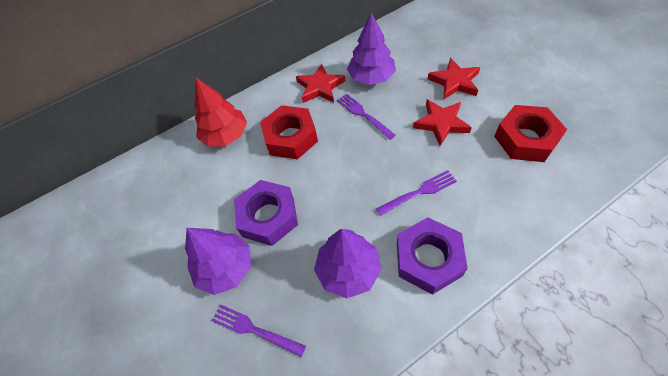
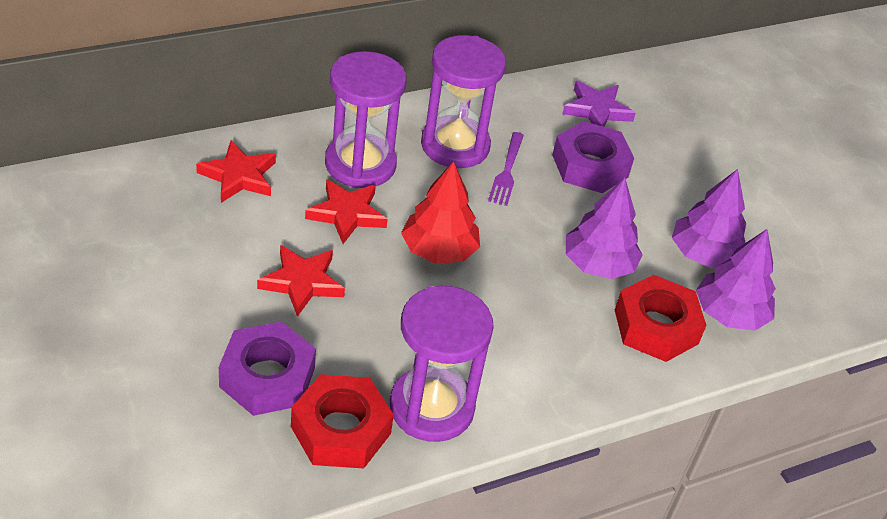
purple fork: [212,304,306,357] [337,94,396,140] [376,170,457,216] = 3 -> [488,132,524,206] = 1
purple hourglass: none = 0 -> [325,51,406,188] [390,286,494,442] [421,35,506,168] = 3
purple star: none = 0 -> [562,81,636,127] = 1

